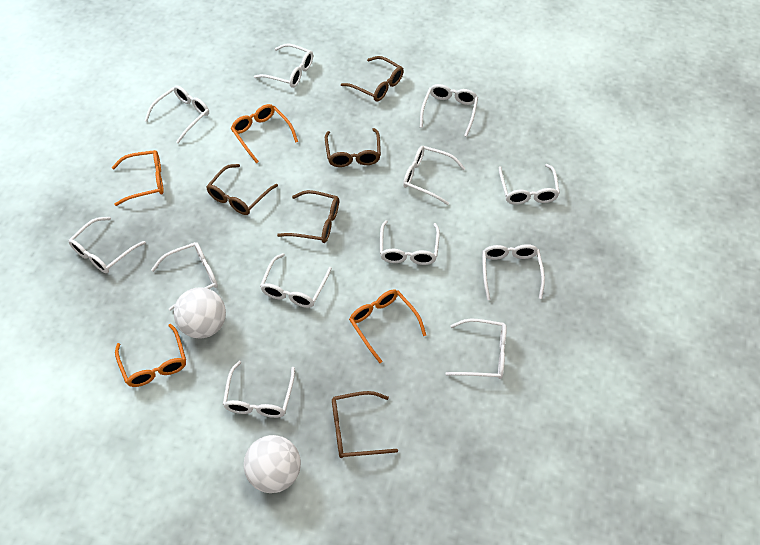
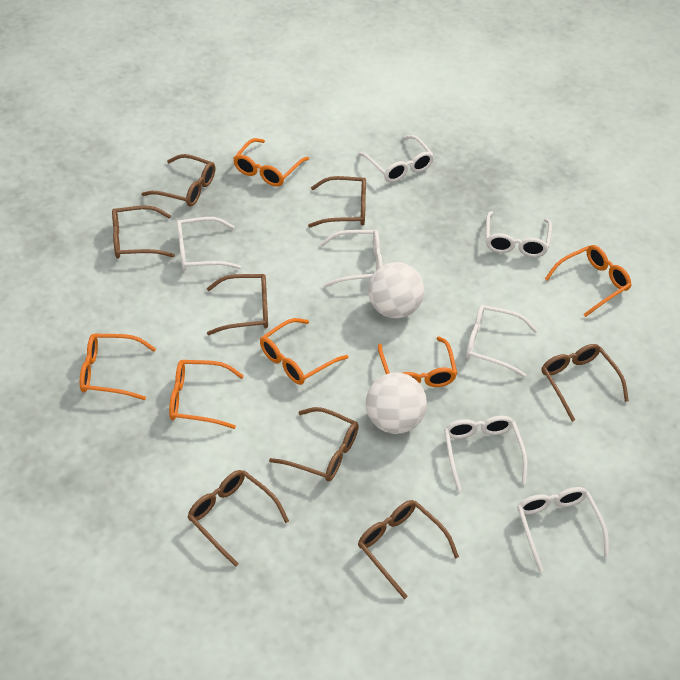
brown glasses: [206,164,278,215] [277,190,339,243] [325,128,381,167] [332,391,398,458] [341,56,404,101] = 5 -> [112,206,175,259] [141,154,215,206] [188,470,289,567] [207,274,268,335] [269,407,359,482] [308,176,366,228] [358,500,459,599] [542,344,629,422] = 8
orange glasses: [112,150,164,206] [115,324,186,387] [231,104,298,164] [349,290,426,363] = 4 -> [80,334,156,400] [169,360,244,429] [233,138,309,187] [260,318,348,385] [378,337,457,387] [545,245,632,317] = 6
white glasses: [68,217,146,273] [145,85,209,143] [151,242,218,311] [223,361,295,418] [254,43,313,88] [260,253,332,308] [380,220,440,265] [403,146,466,205] [420,84,478,137] [446,319,507,379] [482,244,545,300] [499,164,560,205] = 12 -> [177,217,241,271] [320,230,383,287] [358,135,434,182] [444,416,527,491] [466,305,538,377] [486,211,552,257] [517,487,609,572] = 7

